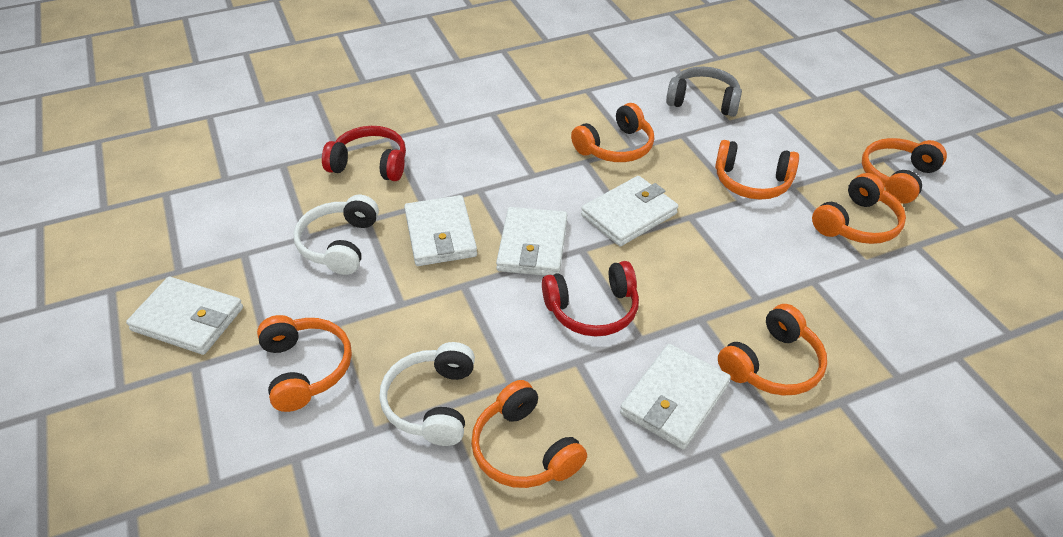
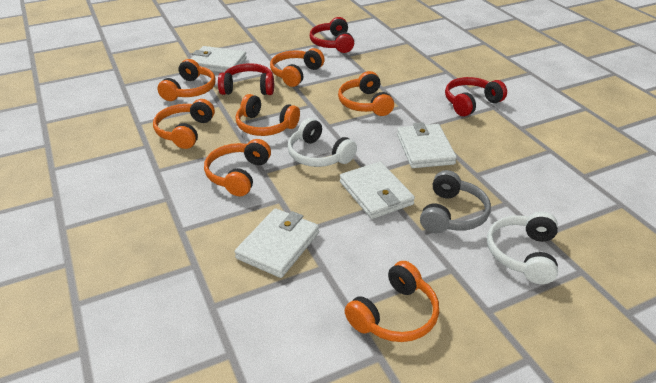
red headphones: [322,126,406,181] [542,261,639,337] = 2 -> [218,63,274,95] [310,17,354,53] [445,77,507,117] = 3
white wallet: [126,277,243,355] [404,195,477,266] [496,207,567,276] [581,176,678,246] [620,344,731,450] = 5 -> [191,46,247,73] [235,208,319,278] [340,162,415,219] [397,122,457,168] = 4

